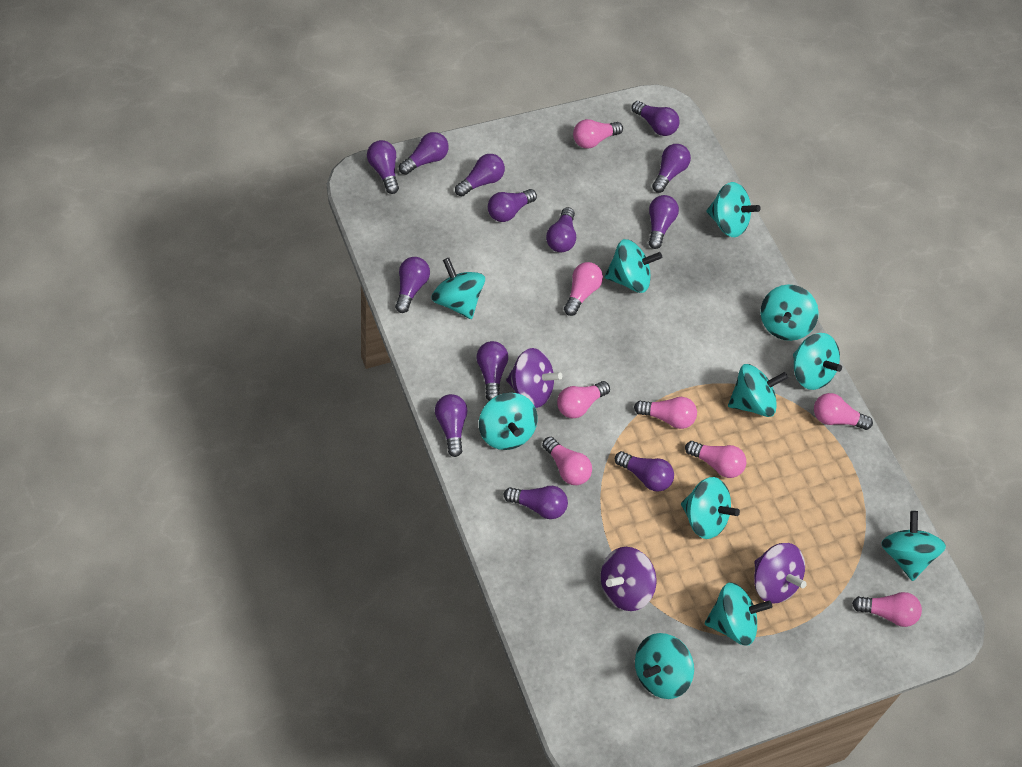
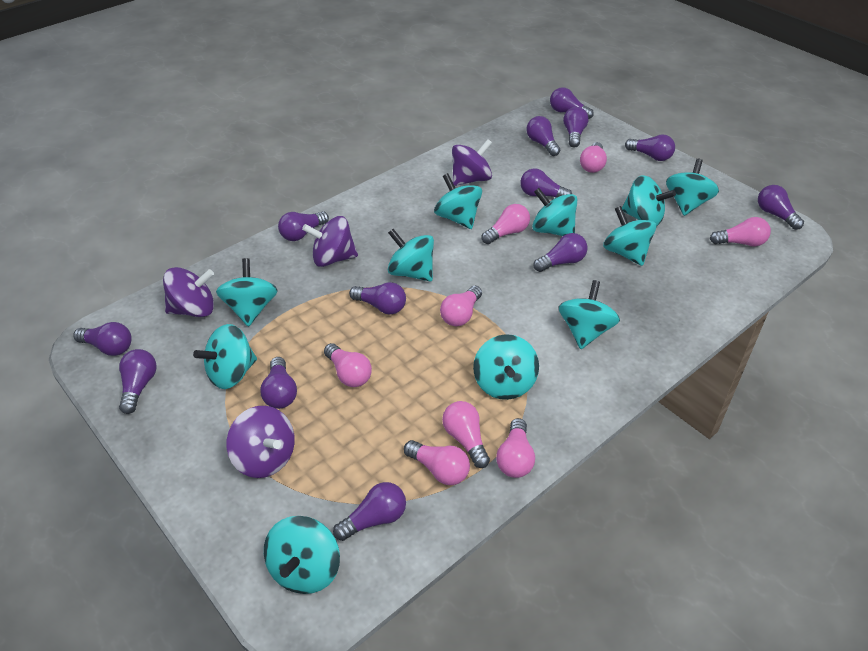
purple spinning top: [506,348,562,408] [601,547,656,611] [754,543,807,604] = 3 -> [163,267,214,317] [227,406,295,478] [302,216,358,267] [452,139,492,186] = 4

